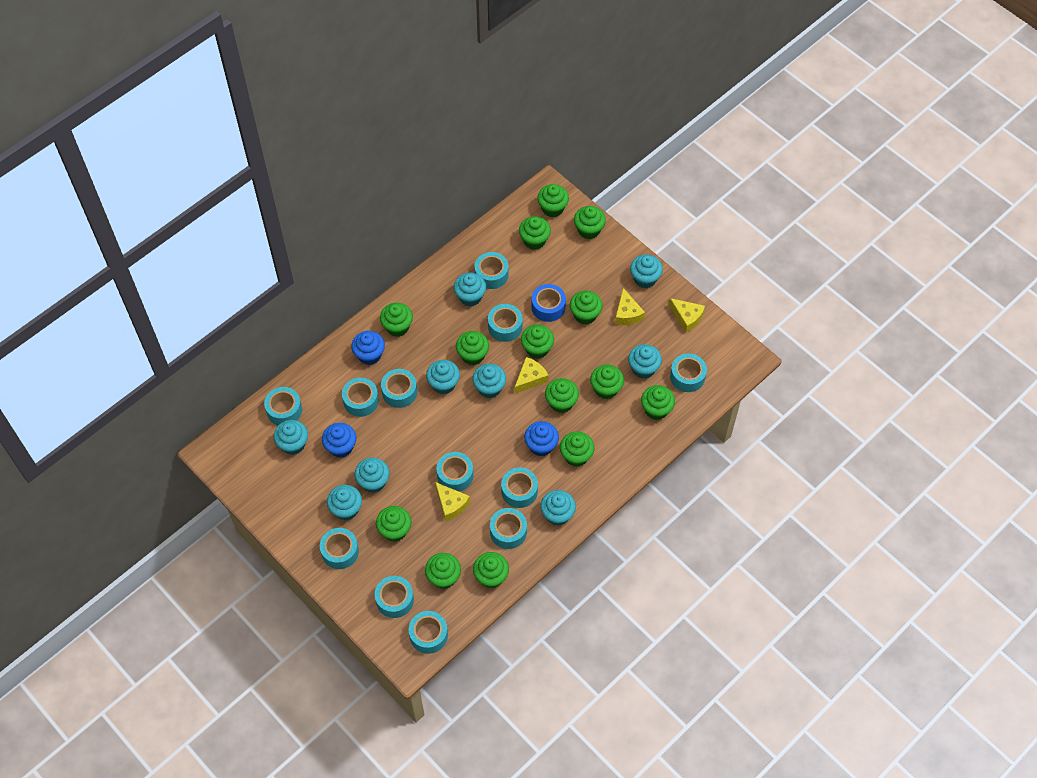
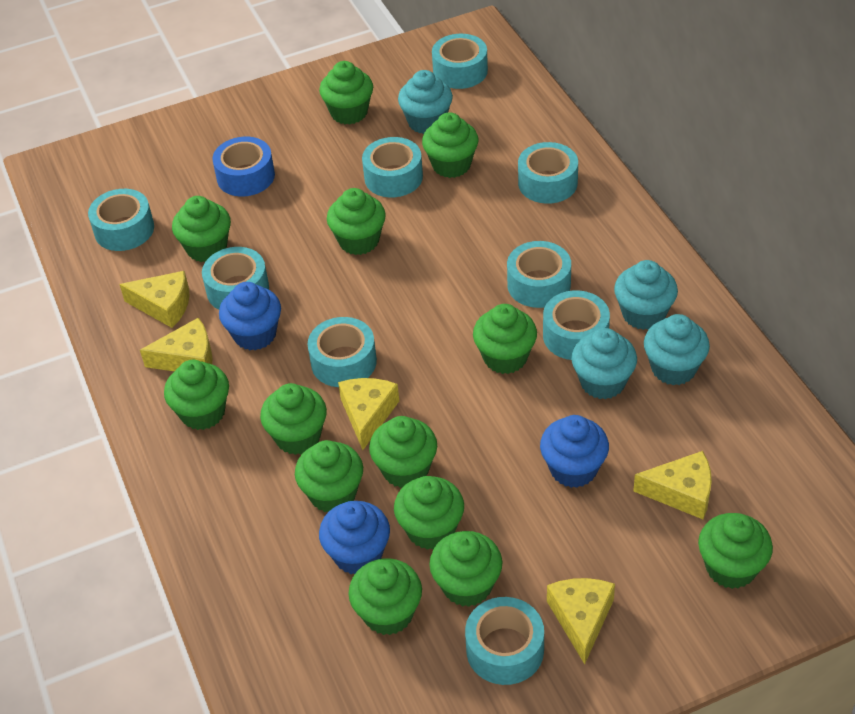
green cupcake: [376,506,411,542] [380,303,413,337] [425,553,461,589] [456,331,489,365] [473,552,509,588] [519,216,551,250] [521,324,554,359] [537,184,569,217] [545,378,579,413] [560,432,594,467] [570,291,603,325] [574,206,606,239] [590,365,624,399] [641,385,675,420] = 14 -> [164,360,229,430] [172,196,231,262] [260,383,327,455] [295,440,363,512] [319,61,373,125] [327,188,386,255] [348,558,422,635] [369,416,437,488] [394,476,464,550] [422,112,478,178] [429,531,502,607] [473,304,537,374] [698,513,773,589] = 13
turquoise cupcake: [274,420,308,455] [327,485,362,520] [354,457,390,493] [426,360,460,394] [454,273,486,307] [472,364,506,398] [540,490,576,526] [628,344,662,379] [630,255,663,288] = 9 -> [398,70,453,134] [571,328,637,399] [614,260,678,330] [644,314,710,385] = 4
turquoise tape: [264,387,302,425] [320,528,359,569] [342,378,379,417] [375,576,414,618] [381,369,417,408] [409,611,448,654] [437,452,473,492] [475,252,509,289] [488,304,523,342] [490,508,527,549] [501,467,538,508] [670,353,707,392] = 12 -> [88,189,154,251] [202,247,269,310] [308,317,377,387] [362,137,423,197] [432,34,488,89] [465,597,544,685] [507,241,571,308] [518,142,578,204] [543,290,610,360] = 9
yellow cheese: [435,482,470,521] [515,357,549,394] [615,288,645,325] [669,298,705,332] = 4 -> [119,271,189,328] [140,318,213,371] [338,378,399,450] [547,578,615,664] [633,451,712,519] = 5

